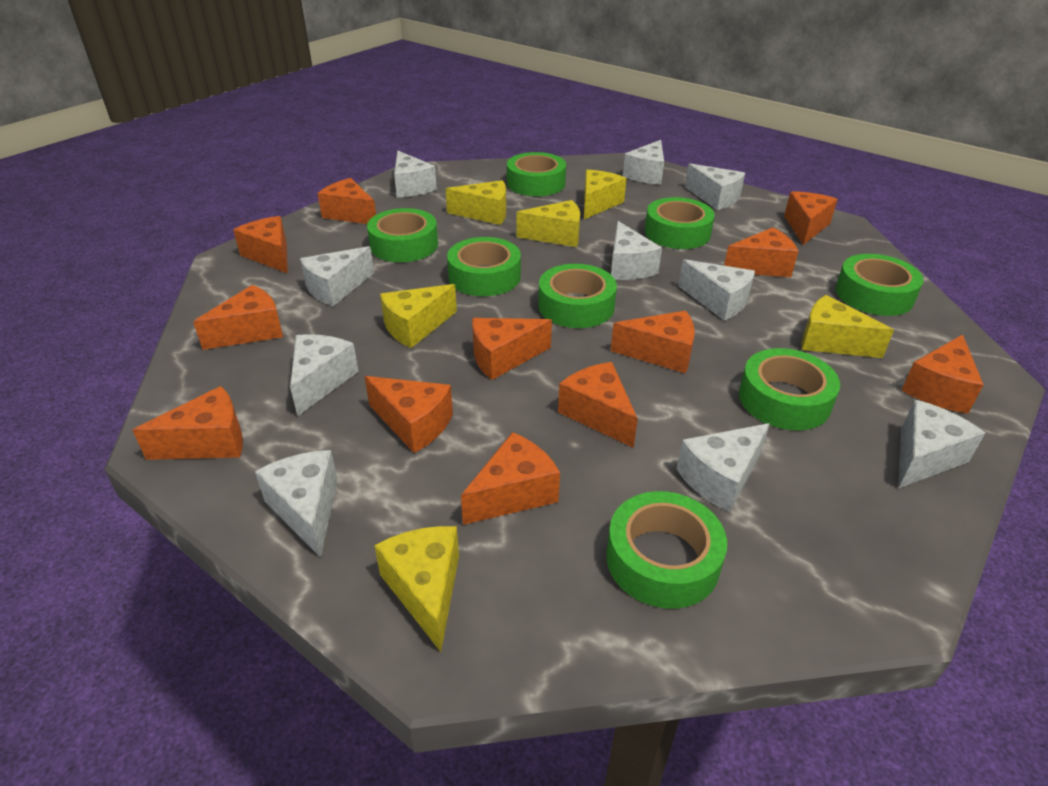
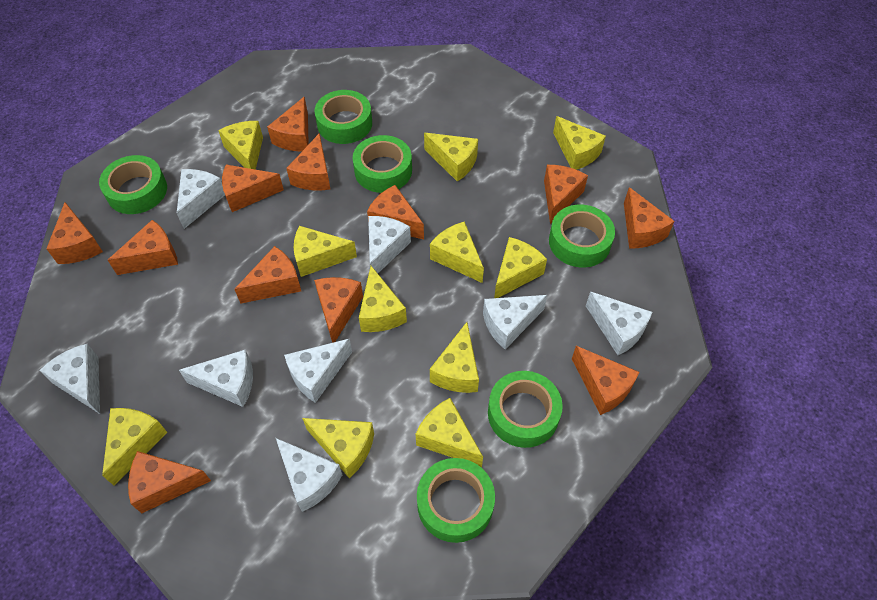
green tape: [367,208,438,262] [447,237,521,296] [507,152,566,196] [538,264,617,328] [606,491,727,609] [645,197,715,249] [739,348,840,430] [835,254,924,316] = 8 -> [99,155,167,214] [314,90,372,144] [353,135,412,193] [417,458,495,543] [488,371,563,448] [549,205,615,268] = 6
white cheese: [255,450,338,558] [290,334,359,416] [300,246,374,306] [394,151,437,197] [611,221,662,280] [623,140,664,185] [677,423,770,512] [678,259,755,321] [685,163,745,210] [898,400,985,488] = 10 -> [39,344,100,414] [177,169,225,229] [179,350,253,407] [276,438,342,512] [284,339,352,403] [368,216,411,273] [483,295,547,350] [586,292,652,355] = 8
yellow cheese: [374,526,459,652] [380,284,457,348] [446,180,506,225] [516,200,580,247] [584,170,627,219] [801,295,894,358] = 6 -> [102,408,167,485] [218,121,263,170] [294,226,357,277] [302,418,374,478] [359,266,407,332] [415,398,483,468] [424,133,478,182] [430,221,484,283] [430,322,479,393] [494,237,547,298] [553,116,606,170] = 11

